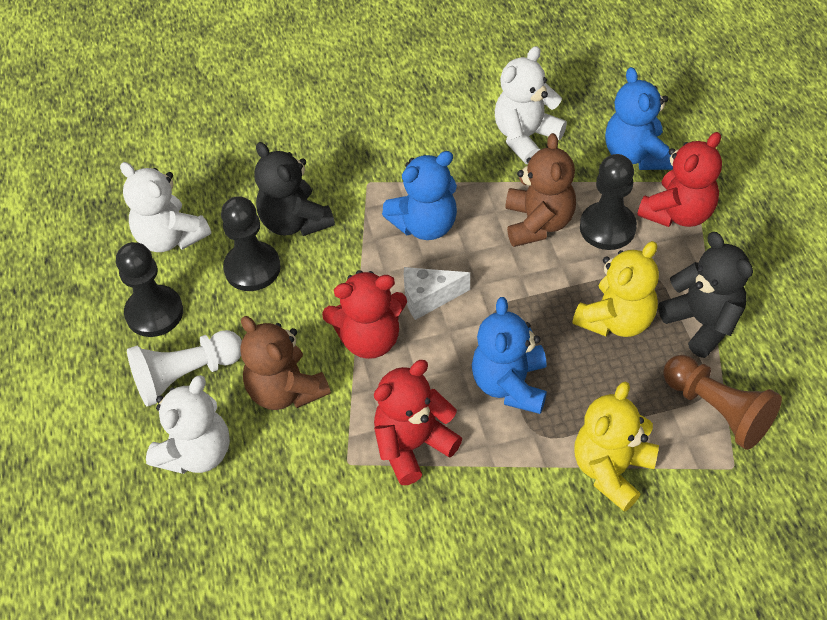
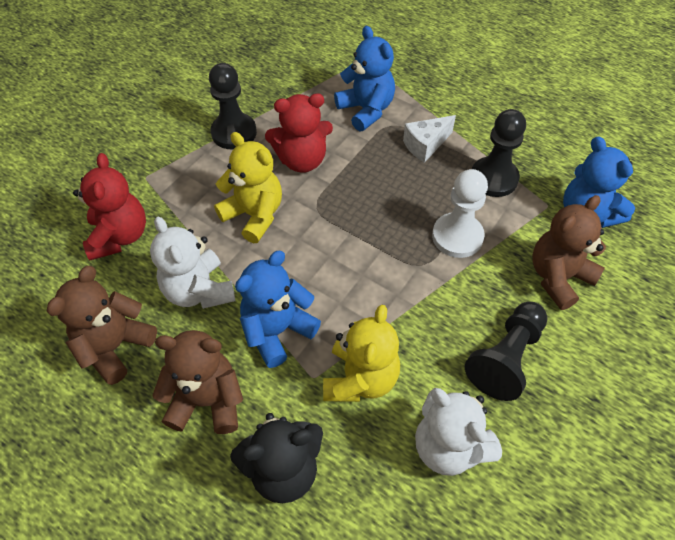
black teddy bear: [254,142,335,236] [658,232,753,358] = 2 -> [230,413,323,503] = 1
brown pawn: [663,355,782,450] = 1 -> none = 0
brown teddy bear: [240,316,331,410] [505,133,576,247] = 2 -> [47,266,157,385] [152,330,243,434] [532,195,606,310] = 3
red teddy bear: [322,270,407,359] [374,360,462,485] [637,132,722,227] = 3 -> [73,153,146,260] [265,93,333,173] = 2
white teddy bear: [120,162,211,252] [146,375,230,474] [495,46,567,164] = 3 -> [150,217,235,309] [415,388,502,476] = 2

